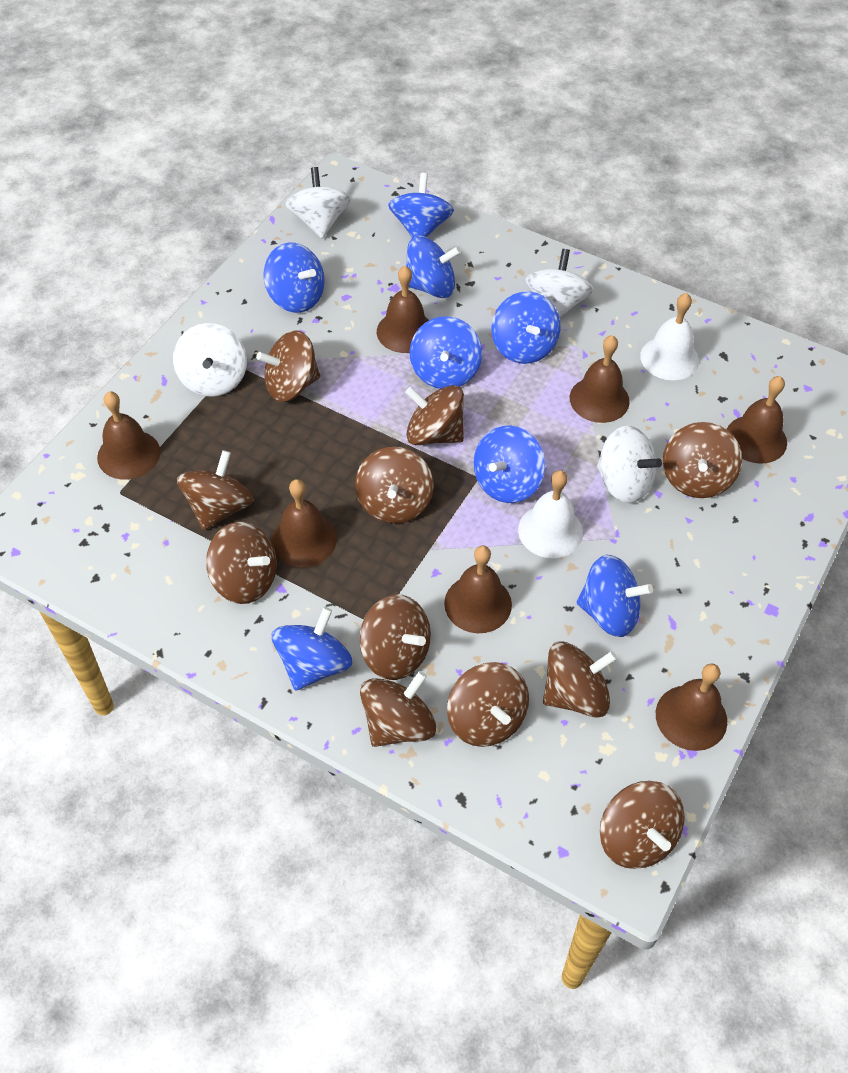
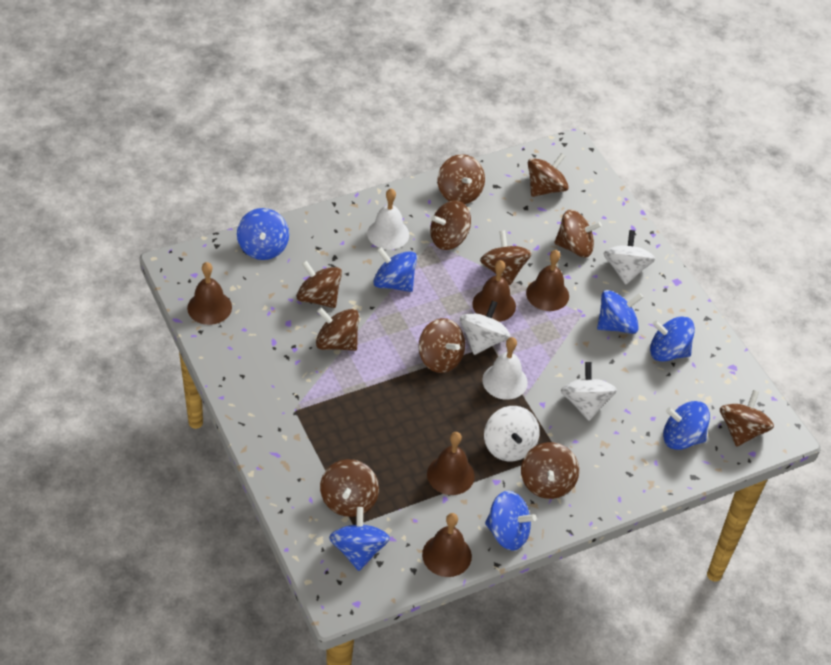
blue spinning top: [263,243,325,313] [272,607,352,691] [388,173,454,238] [406,236,461,298] [410,316,482,389] [474,426,545,503] [492,291,560,364] [577,555,653,637] = 8 -> [237,208,289,260] [329,507,390,571] [373,247,417,292] [485,490,537,551] [597,290,643,334] [650,316,695,362] [663,401,710,450] = 7
brown bell: [97,391,160,480] [272,479,337,567] [377,266,429,353] [444,545,512,633] [570,335,630,423] [656,663,727,751] [727,376,787,464] = 7 -> [187,262,232,325] [422,513,472,577] [427,432,475,495] [472,260,516,322] [526,250,569,311] = 5

